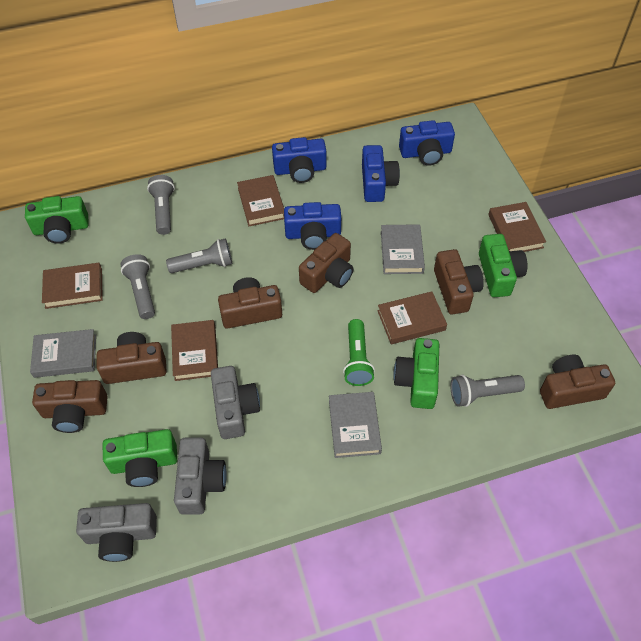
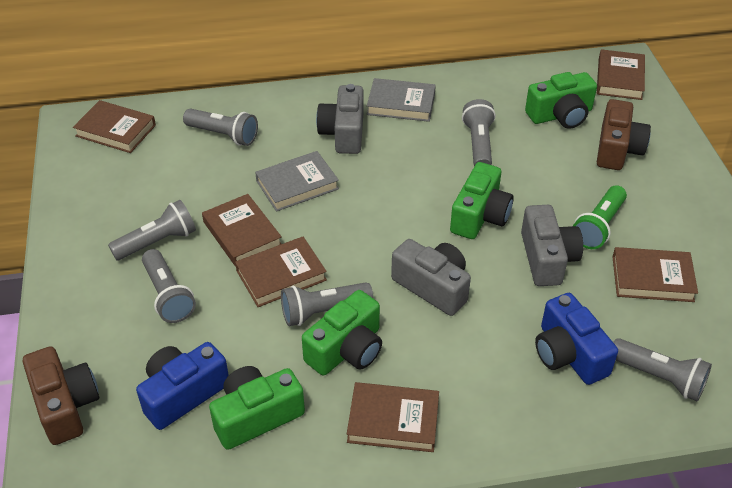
blue camera: [272,137,327,183] [284,202,341,250] [362,145,400,202] [399,120,455,166] = 4 -> [136,342,229,430] [535,293,618,385] = 2
brown book: [42,263,103,309] [171,320,218,381] [237,175,284,226] [377,291,447,344] [488,202,546,252] = 5 -> [73,100,156,153] [202,194,282,266] [235,237,327,307] [347,382,439,452] [597,49,645,100] [612,247,698,302] = 6
brown camera: [32,380,108,433] [97,332,167,384] [218,277,282,328] [299,233,354,293] [434,249,484,315] [540,355,615,409] = 6 -> [23,346,99,445] [597,99,651,170] = 2
grey book: [30,329,96,378] [329,392,382,458] [381,224,425,274] = 3 -> [255,151,339,212] [367,78,436,122] = 2
grey flashlight: [120,254,155,319] [147,175,175,235] [166,238,232,273] [450,375,525,407] = 4 -> [108,200,196,260] [142,249,196,323] [183,109,258,146] [281,282,373,326] [462,99,496,166] [613,338,712,401] = 6

